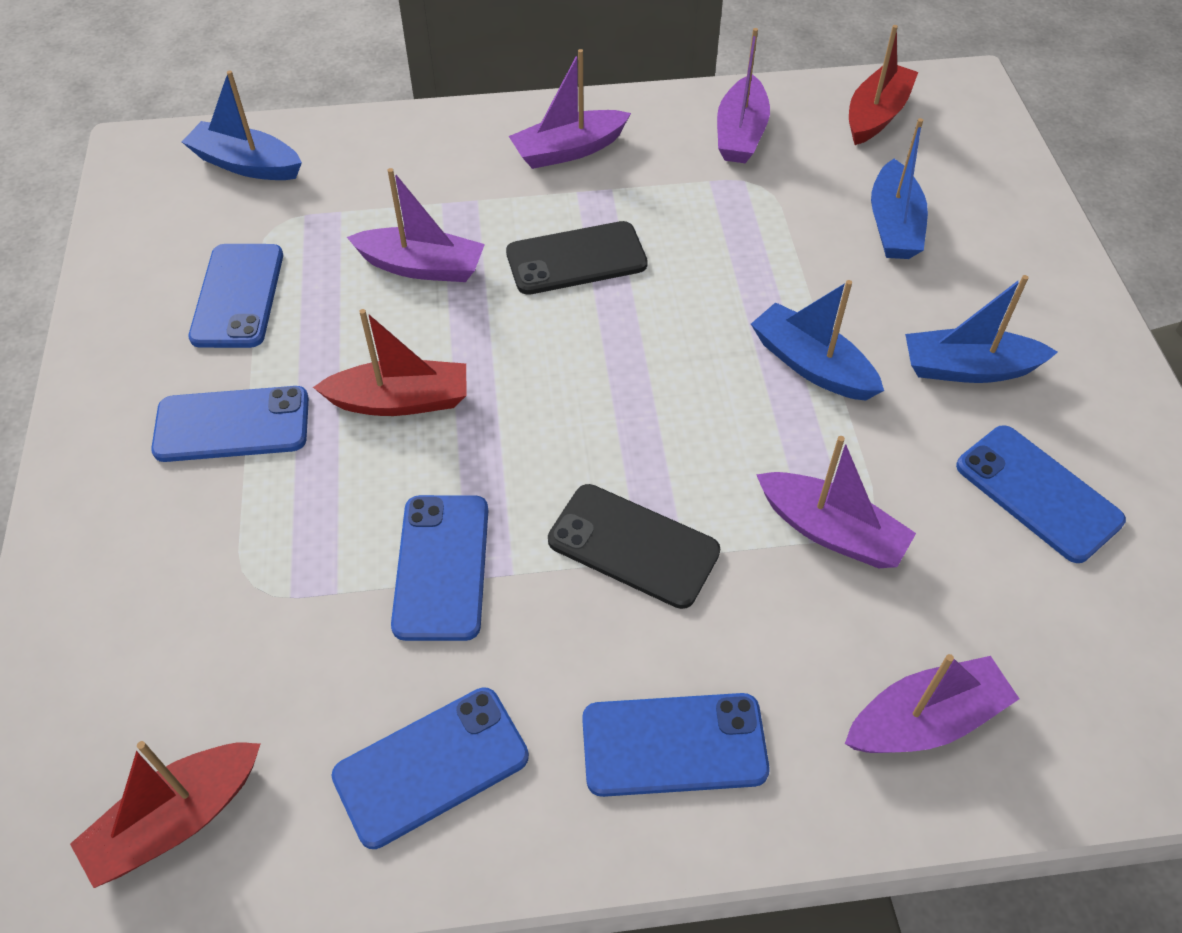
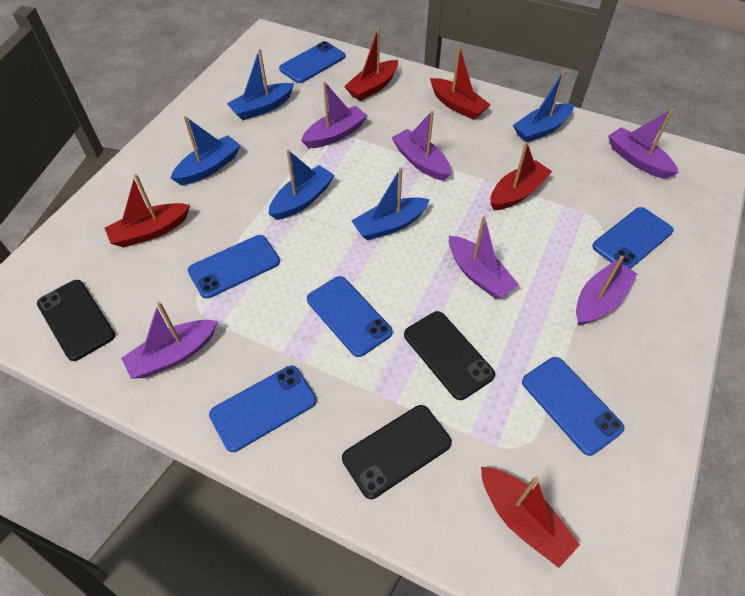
black phone: [506,221,648,295] [548,484,720,609] = 2 -> [37,280,115,361] [342,405,452,499] [404,311,495,400] = 3
blue boat: [182,70,302,180] [751,280,884,401] [871,118,928,259] [905,275,1058,383] = 4 -> [171,116,241,185] [227,49,294,120] [268,150,335,220] [351,168,430,240] [513,70,574,142] = 5
purple boat: [347,168,485,282] [509,49,631,169] [717,28,770,163] [756,436,916,568] [845,654,1019,753] = 5 -> [121,302,218,379] [301,82,367,148] [391,111,451,181] [449,216,519,299] [576,256,638,326] [608,109,679,179] = 6
red boat: [70,741,261,888] [313,309,466,416] [849,25,918,145] = 3 -> [105,174,190,248] [344,28,398,101] [430,46,491,120] [481,467,580,568] [491,142,552,210] = 5

